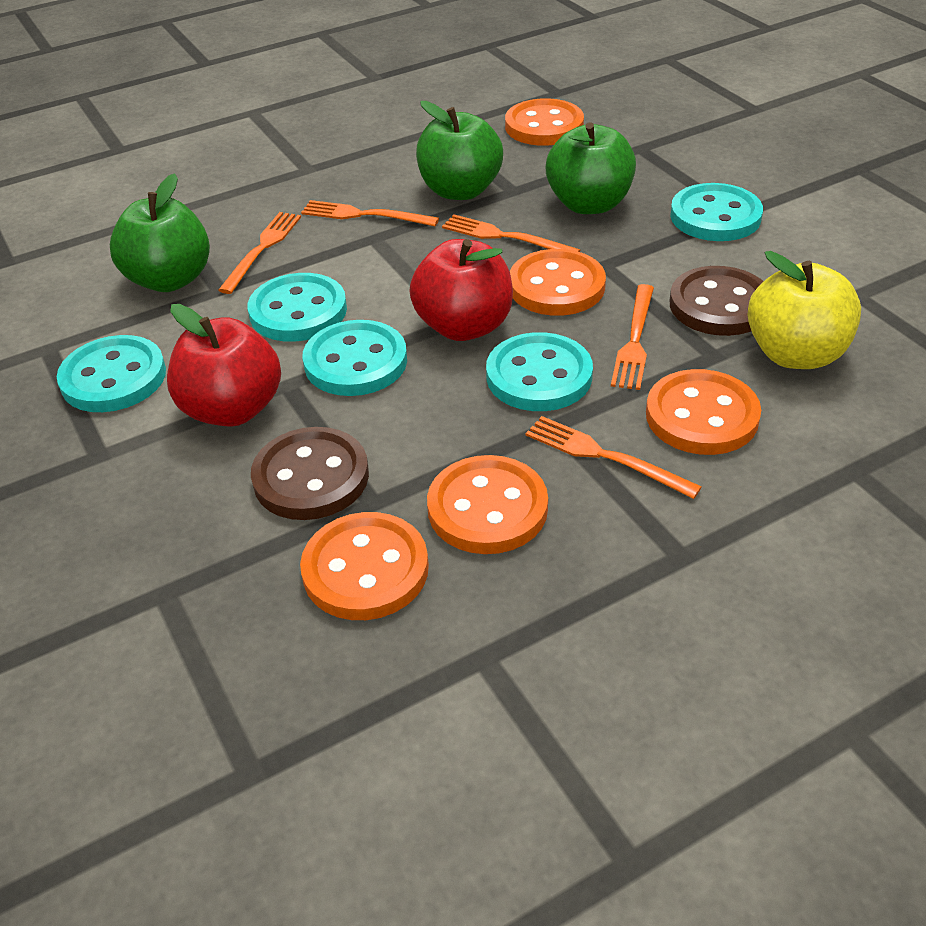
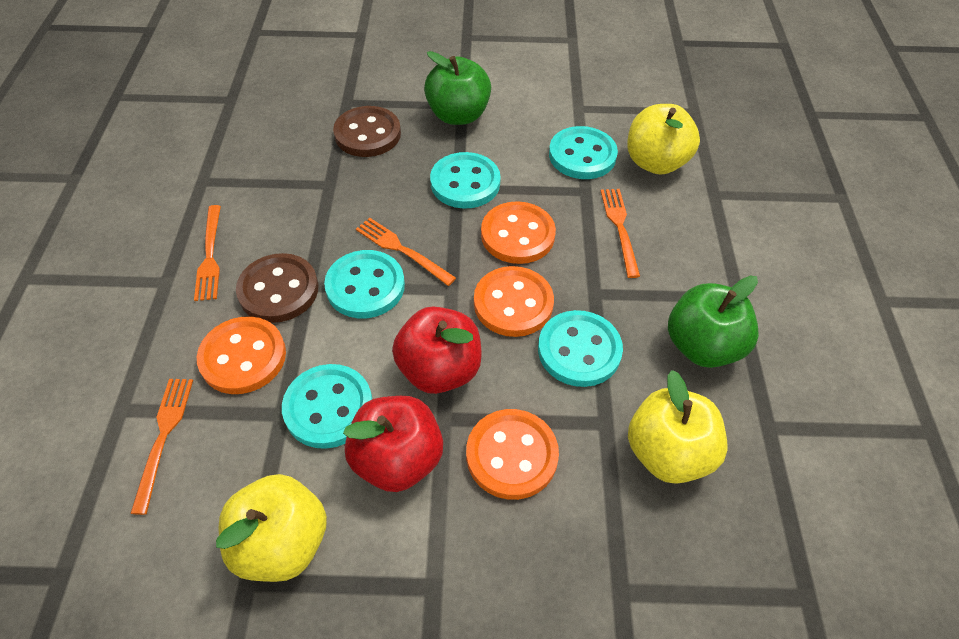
green apple: [110,173,210,292] [416,101,503,200] [546,122,636,214] = 3 -> [424,51,491,125] [668,275,759,368] = 2
orange button: [300,512,429,620] [427,455,548,554] [505,98,584,146] [510,249,606,316] [646,369,761,455] = 5 -> [197,316,286,394] [466,409,559,500] [474,266,554,337] [481,201,556,264] = 4
orange fork: [218,212,301,294] [301,200,439,226] [442,215,580,252] [526,416,702,499] [611,284,654,390] = 5 -> [130,379,193,515] [194,205,221,301] [356,218,456,286] [601,189,640,278] = 4
yellow apple: [747,251,861,369] = 1 -> [216,474,327,582] [627,104,700,175] [628,370,728,484] = 3

